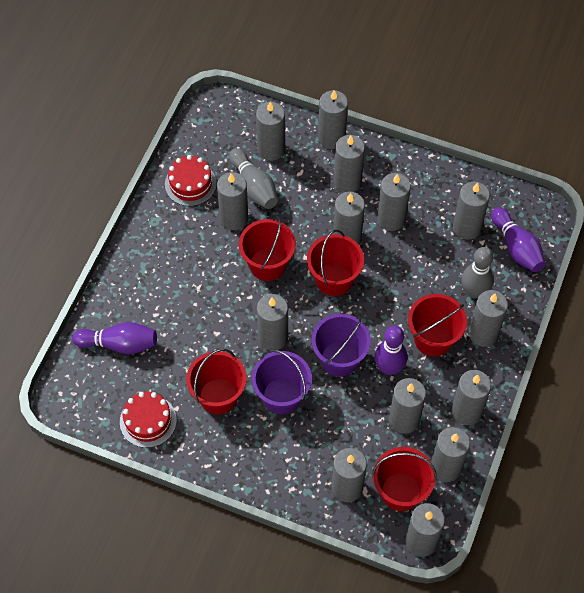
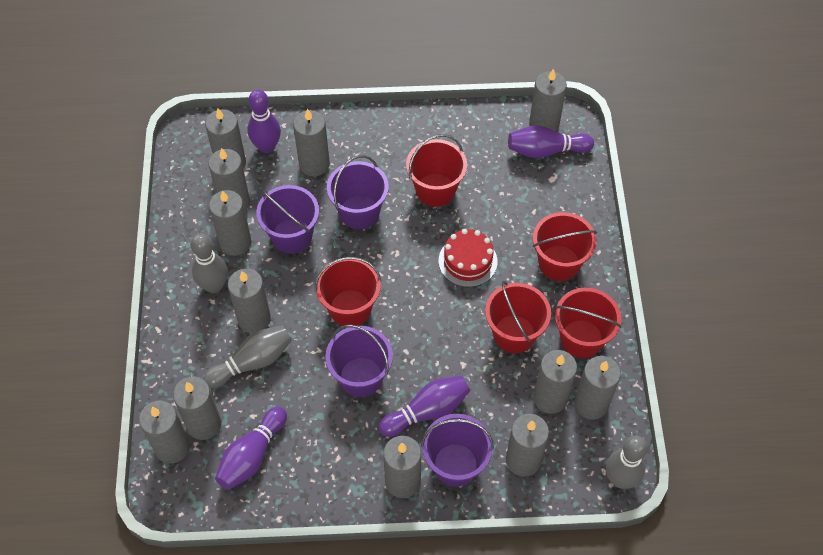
grey bowling pin: [229,148,278,209] [461,247,494,299] = 2 -> [191,233,228,293] [203,325,292,389] [606,436,648,489] = 3
grey candle: [217,172,249,230] [256,102,285,161] [257,294,288,350] [318,90,348,149] [332,448,367,502] [333,192,365,245] [334,135,365,193] [377,173,411,231] [389,378,426,434] [405,503,445,557] [431,427,470,482] [451,370,491,425] [453,182,490,240] [469,290,508,347] = 14 -> [139,401,190,464] [173,376,221,440] [205,108,246,169] [208,148,250,210] [209,190,252,256] [228,268,271,333] [293,109,330,176] [383,436,421,498] [506,414,549,477] [529,69,567,132] [534,350,577,414] [574,356,621,420] = 12
purple bowling pin: [72,322,157,354] [375,326,407,375] [491,207,546,272] = 3 -> [215,407,287,490] [248,90,281,153] [379,376,470,437] [508,125,594,158] = 4
purple bucket: [252,350,312,414] [312,314,371,377] = 2 -> [256,185,319,254] [326,325,393,397] [327,155,389,229] [421,414,494,487] = 4
red cake: [120,392,177,448] [165,155,217,206] = 2 -> [439,229,498,287] = 1

